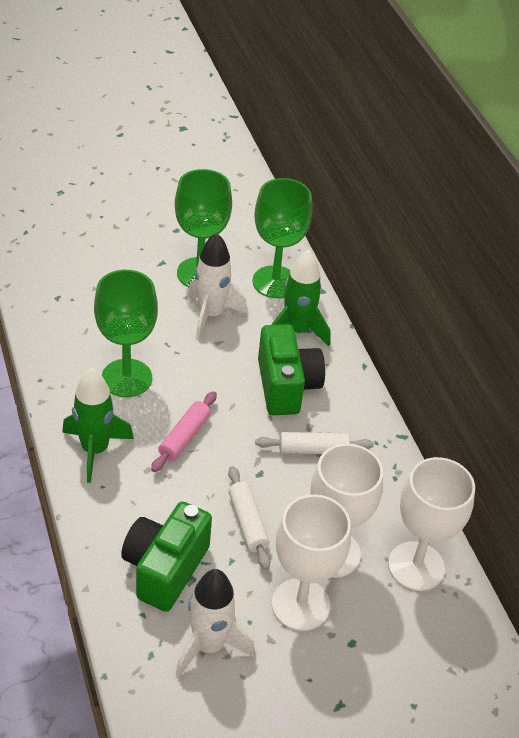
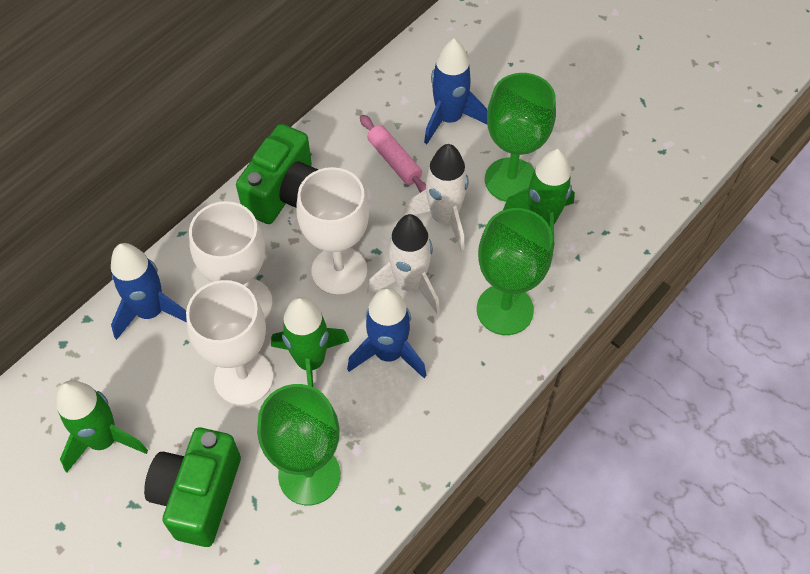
blue rocket: none = 0 -> [111,243,187,340] [347,288,427,378] [424,39,487,144] = 3
green rocket: [62,368,134,483] [271,250,330,346] = 2 -> [56,380,148,472] [271,297,349,387] [503,149,575,250] = 3
white rolling pin: [228,466,270,570] [255,432,374,454] = 2 -> none = 0

